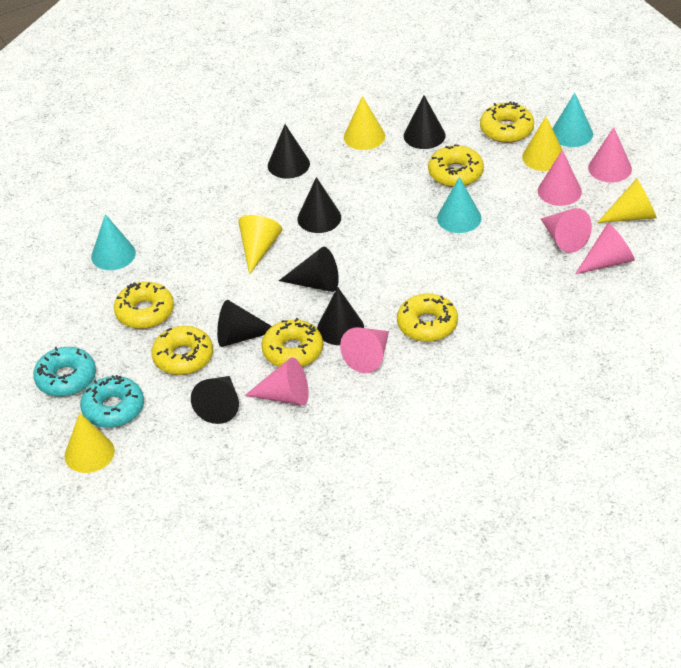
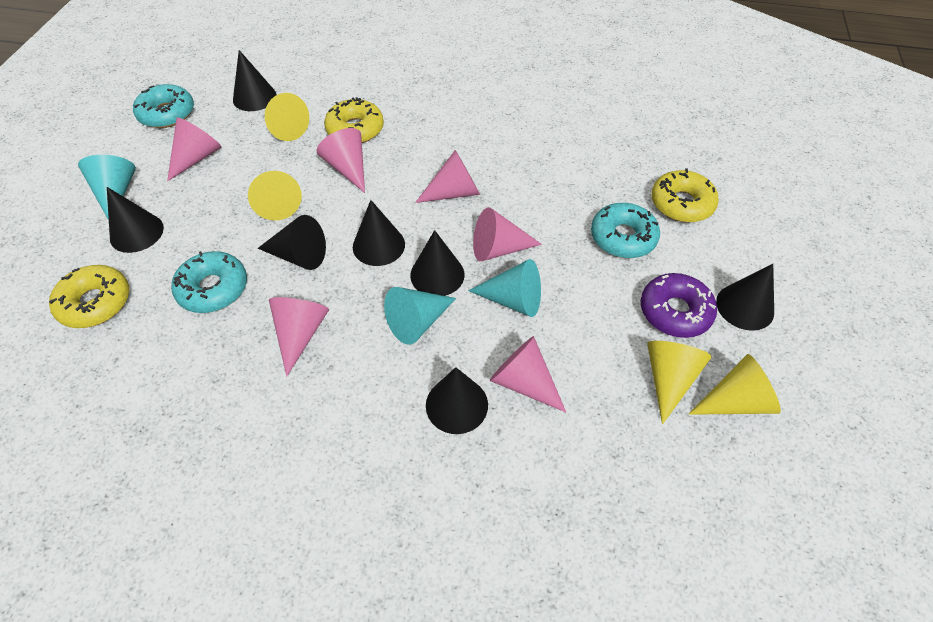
purple donut: none = 0 -> [640,273,717,338] = 1
turquoise donut: [33,347,96,397] [80,375,144,428] = 2 -> [133,84,194,128] [171,251,247,313] [591,203,660,258] = 3
yellow cone: [64,413,115,473] [238,215,282,275] [344,96,385,150] [522,116,562,171] [597,178,657,223] = 5 -> [248,171,302,221] [265,93,309,141] [647,341,712,424] [689,354,781,415] = 4
yellow donut: [114,282,174,329] [151,326,213,375] [261,318,323,367] [397,294,458,342] [428,145,484,187] [480,101,534,143] = 6 -> [49,265,129,328] [324,97,384,143] [651,168,719,222] = 3

